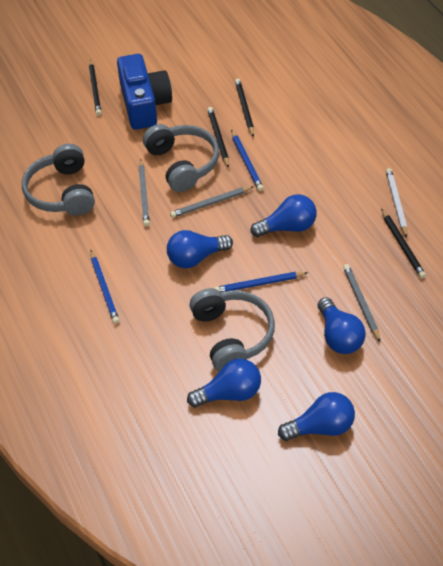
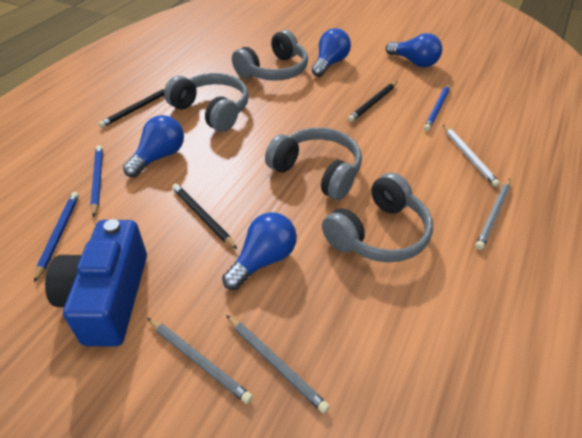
black pencil: [89,59,102,116] [207,107,229,168] [235,78,254,137] [381,209,426,278] = 4 -> [98,89,164,128] [172,184,237,249] [348,82,397,122] = 3
blue light bulb: [167,230,233,268] [187,359,261,408] [251,194,317,237] [278,392,355,441] [318,297,366,354] = 5 -> [123,115,184,177] [222,212,297,290] [312,28,351,77] [386,33,442,67] = 4
grey headphones: [22,144,95,216] [143,124,219,192] [190,288,275,372] = 3 -> [164,73,249,132] [232,30,308,81] [265,127,362,200] [322,173,433,263] = 4

